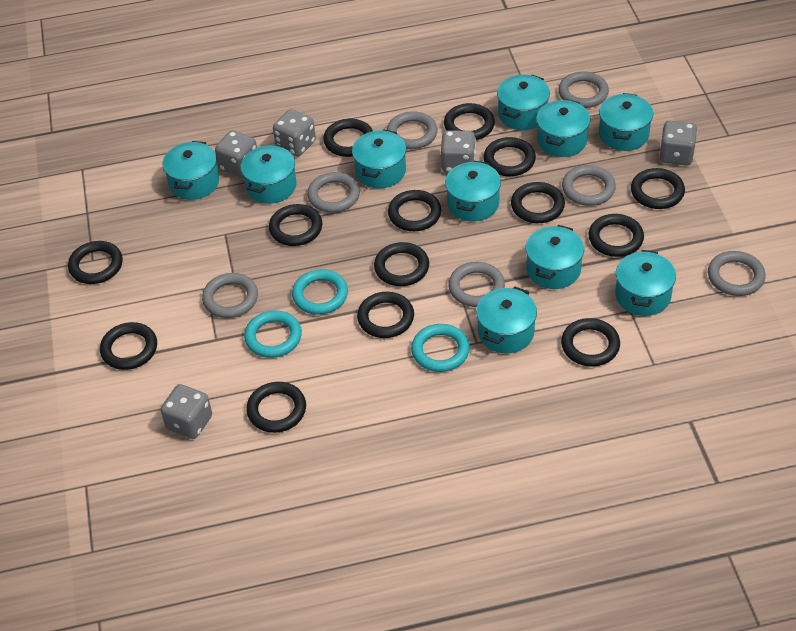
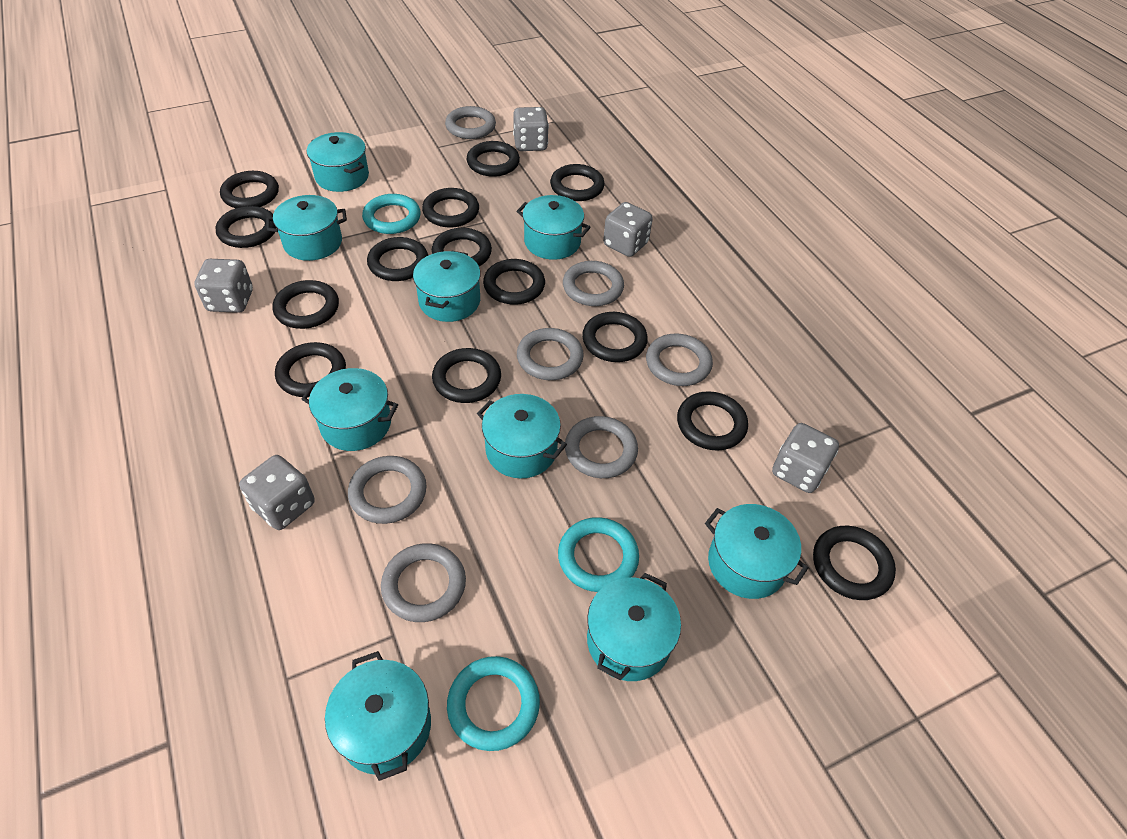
turquoise pot: [163,141,219,200] [241,145,297,204] [352,129,406,188] [445,161,501,222] [476,286,537,353] [497,74,550,130] [525,225,584,289] [536,99,590,157] [599,93,653,151] [615,250,676,316] = 10 -> [266,195,347,261] [301,368,398,451] [307,132,369,192] [325,651,431,781] [413,250,481,322] [477,394,567,478] [516,195,591,260] [587,573,681,681] [705,504,809,599] = 9

